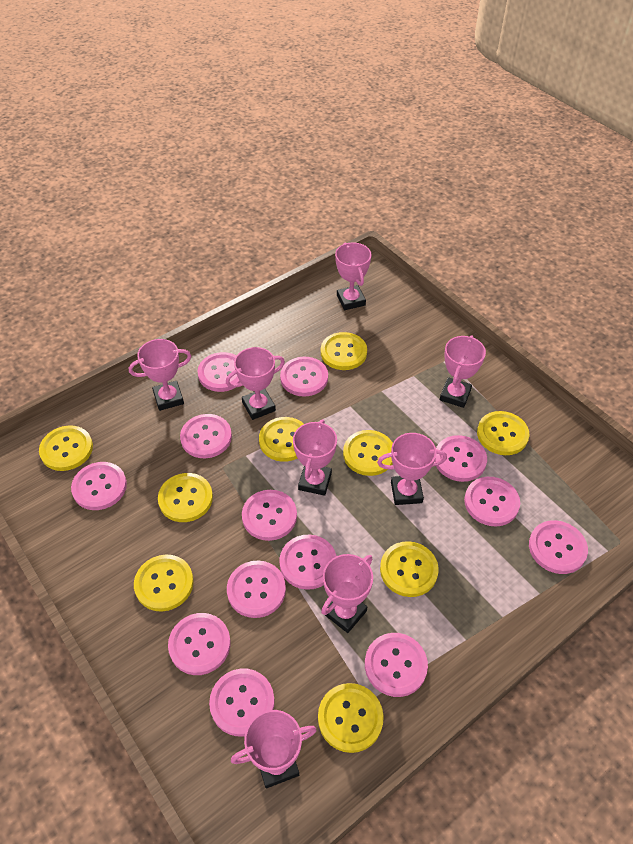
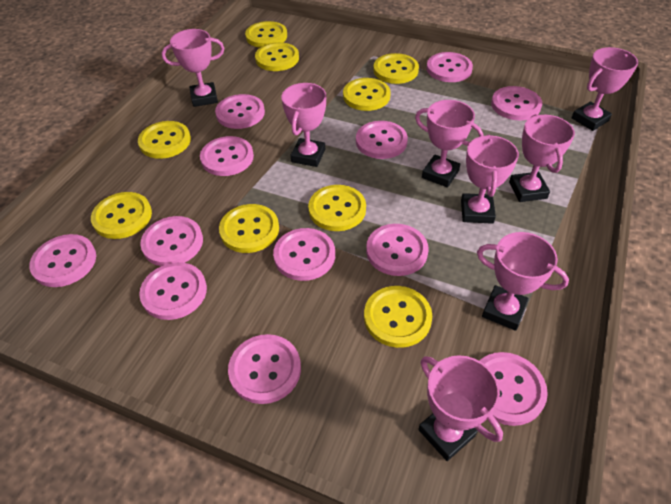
pink button: [71,462,127,510] [168,613,231,675] [180,414,232,458] [197,352,240,392] [209,669,275,736] [227,561,286,618] [242,490,297,541] [279,534,336,590] [280,357,328,397] [365,633,428,697] [434,435,487,482] [464,477,520,526] [529,520,588,574] = 13 -> [29,234,96,287] [139,262,207,320] [140,216,203,266] [200,136,254,176] [215,94,265,129] [228,334,301,404] [273,228,335,281] [356,121,408,159] [366,224,429,276] [426,52,473,82] [480,352,548,426] [491,86,542,120] = 12

